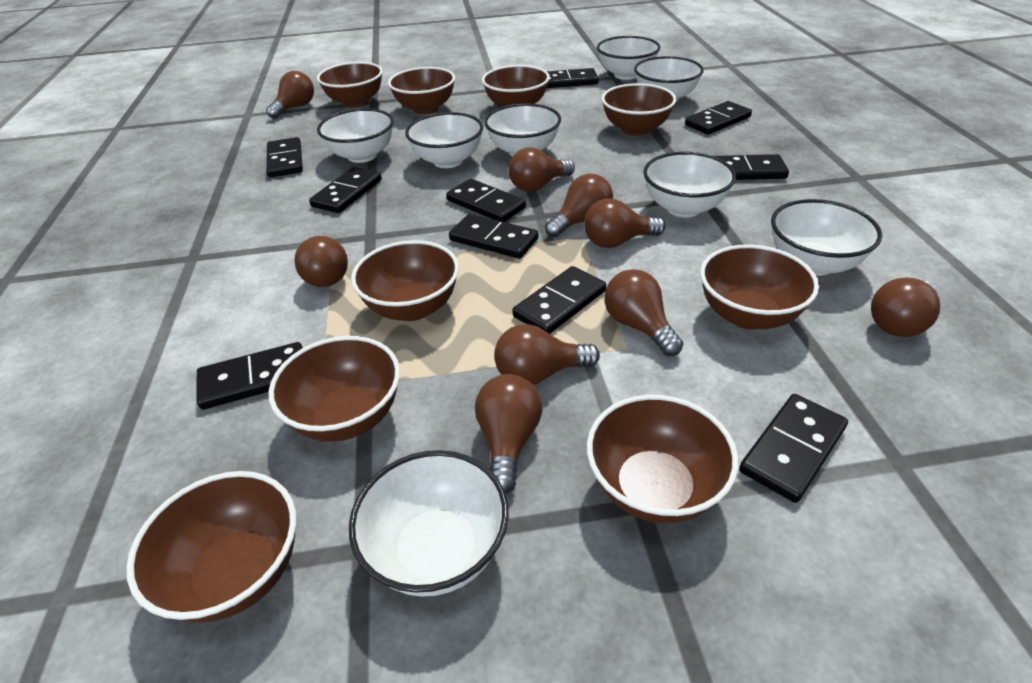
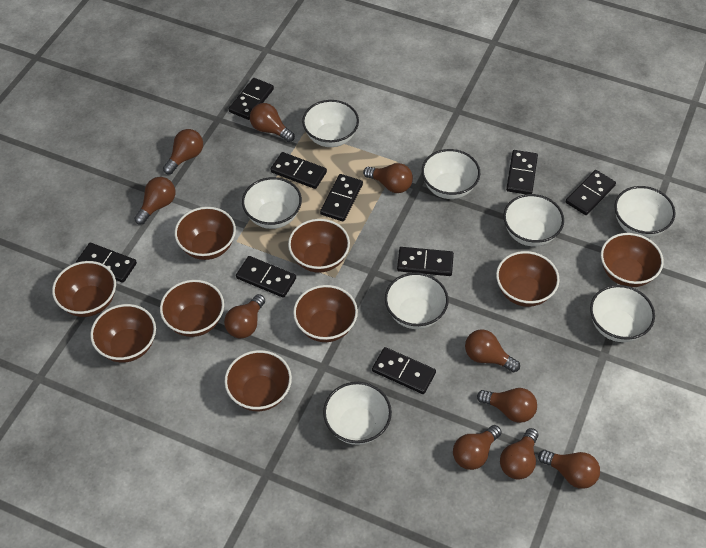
black domino: [196,342,303,410] [266,137,303,177] [309,167,382,213] [446,179,526,222] [449,214,538,259] [512,266,606,334] [547,68,599,88] [685,101,752,135] [715,154,789,180] [739,394,848,503] = 10 -> [76,243,137,283] [229,78,274,120] [236,256,296,298] [271,152,327,189] [320,174,363,221] [372,347,436,394] [397,247,454,276] [506,150,538,194] [566,170,616,215] = 9
brown light bulb: [266,71,314,119] [294,235,348,287] [475,374,542,494] [494,324,600,385] [508,147,575,192] [545,174,613,237] [584,198,665,248] [604,269,683,356] [871,278,940,337] = 9 -> [134,177,175,225] [163,129,203,174] [224,294,265,338] [250,103,295,142] [363,163,413,193] [453,425,502,470] [465,329,520,372] [477,388,537,423] [500,428,538,479] [538,450,600,489] = 10

